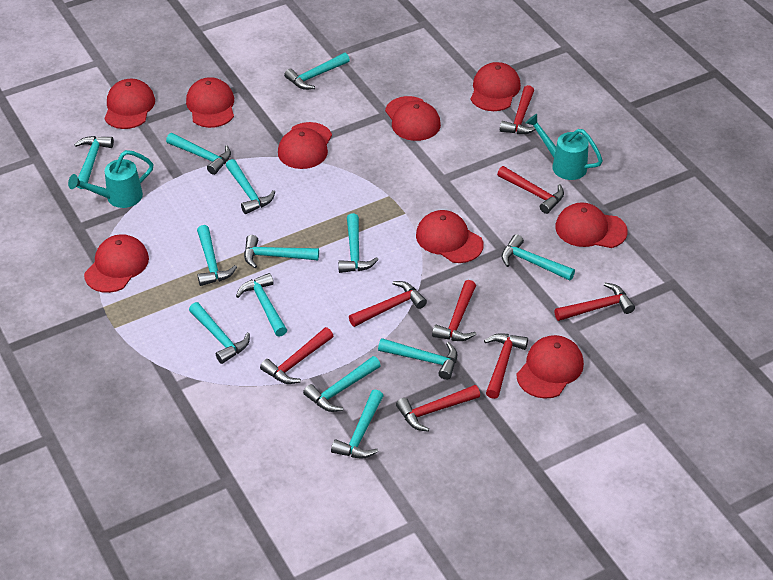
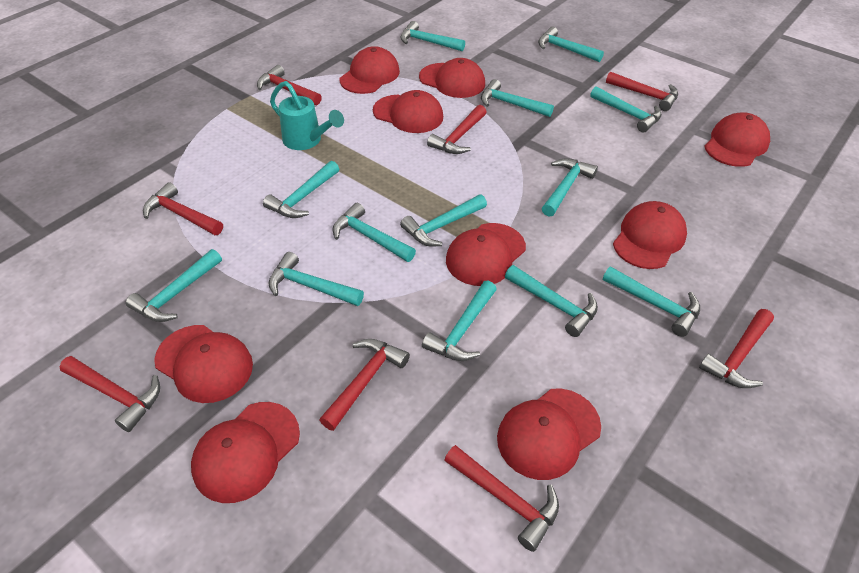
turquoise watering can: [68,150,154,208] [526,114,603,180] = 2 -> [270,81,344,150] = 1

